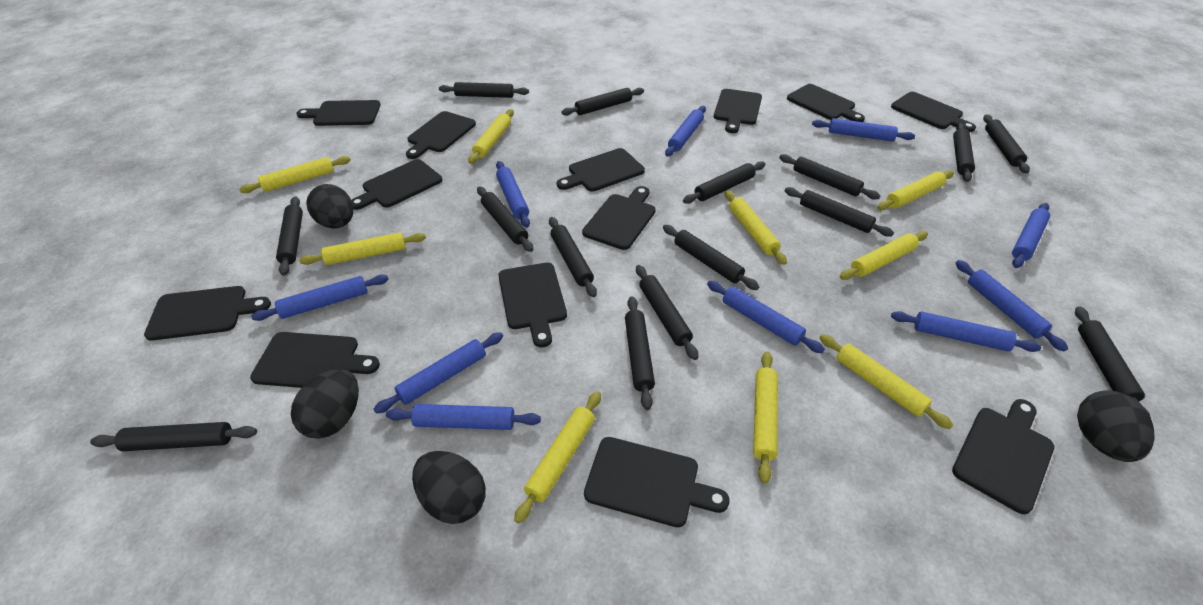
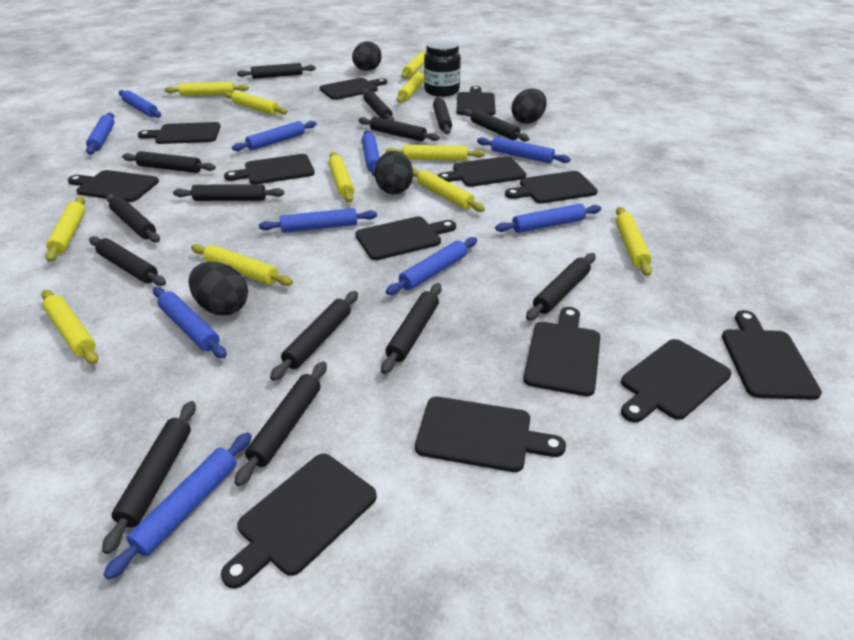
black jar: none = 0 -> [424,40,461,97] = 1
black rolling pin: [90,422,257,451] [276,196,303,276] [439,82,529,98] [477,186,533,252] [549,217,597,297] [562,88,644,116] [625,297,655,410] [636,265,698,360] [663,225,759,290] [683,161,766,204] [779,154,880,199] [784,187,894,237] [953,123,975,182] [983,114,1030,174] [1075,306,1150,416] = 15 -> [89,236,166,286] [102,401,196,554] [106,194,160,243] [122,151,216,173] [173,184,284,201] [235,361,327,486] [237,63,316,79] [270,291,358,381] [358,116,440,141] [362,89,394,121] [381,283,442,374] [433,96,452,135] [463,109,529,142] [526,253,596,320] = 14
yellow rolling pin: [239,156,351,193] [299,232,426,265] [468,109,514,164] [514,391,601,523] [725,190,787,265] [753,352,778,484] [820,334,953,429] [840,231,928,280] [877,170,954,210] = 9 -> [41,290,98,364] [45,196,85,262] [164,82,249,96] [191,244,293,286] [224,91,288,115] [328,152,354,203] [386,145,485,161] [397,71,424,103] [401,51,427,79] [413,168,485,212] [616,207,652,276] = 11

